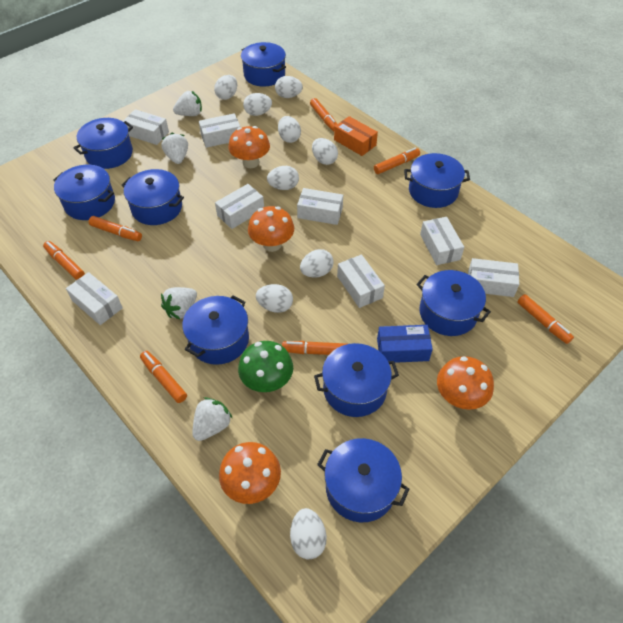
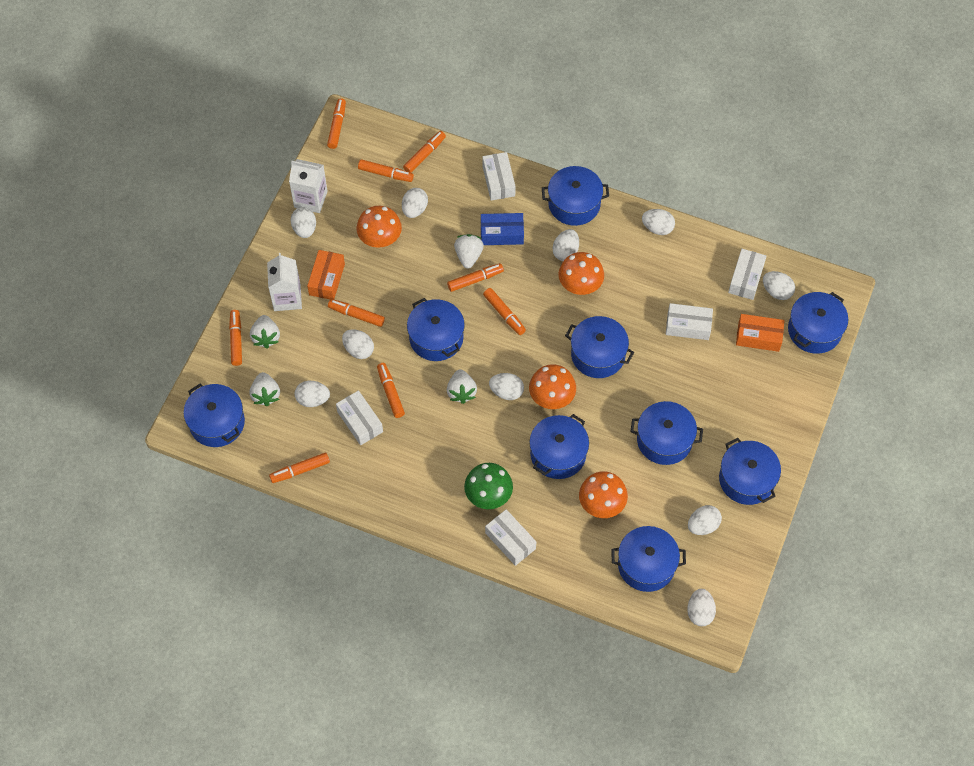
orange box: [334,116,378,156] = 1 -> [307,250,345,299] [736,314,784,352] = 2
orange marker: [43,241,85,280] [89,216,142,241] [140,351,187,403] [282,341,347,355] [310,98,337,131] [374,148,420,174] [517,294,574,344] = 7 -> [229,310,242,366] [269,453,330,483] [327,98,346,149] [328,299,385,327] [358,159,414,182] [377,363,405,418] [403,131,446,173] [447,263,504,292] [483,288,526,335] = 9
white box: [66,272,122,325] [123,109,169,145] [199,113,240,148] [215,184,264,229] [297,188,343,225] [337,254,385,308] [420,217,464,265] [468,258,519,297] = 8 -> [336,390,383,445] [482,152,516,201] [485,509,536,566] [666,303,713,340] [728,249,767,300] = 5
white carton: none = 0 -> [267,253,302,311] [289,159,328,213] = 2
white egg: [214,75,237,100] [243,93,272,116] [256,284,293,313] [267,166,299,190] [275,76,303,98] [278,116,301,143] [290,508,327,559] [300,249,334,277] [312,138,338,165] = 9 -> [291,207,316,238] [295,381,330,407] [342,329,374,359] [402,188,428,218] [489,373,524,400] [553,229,579,261] [642,209,675,235] [687,589,716,626] [688,505,722,535] [763,271,795,300] = 10

